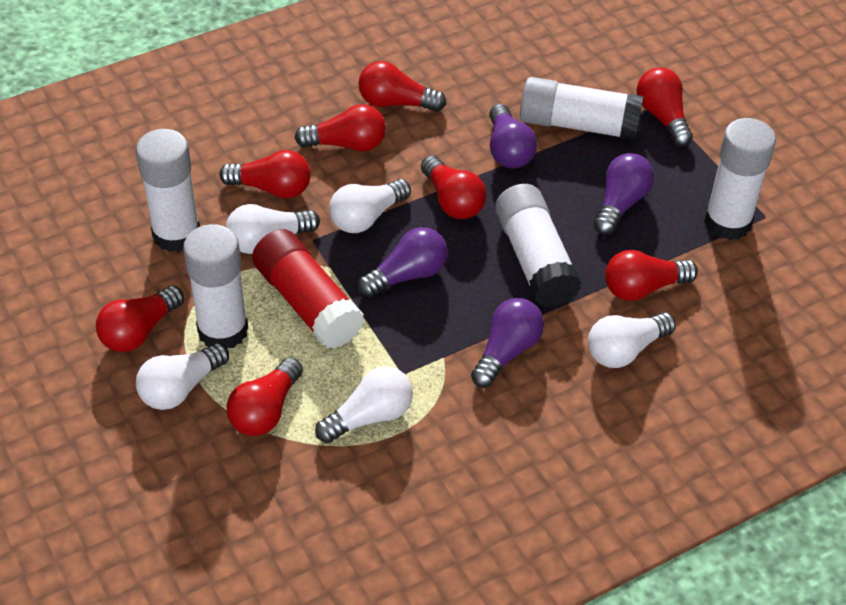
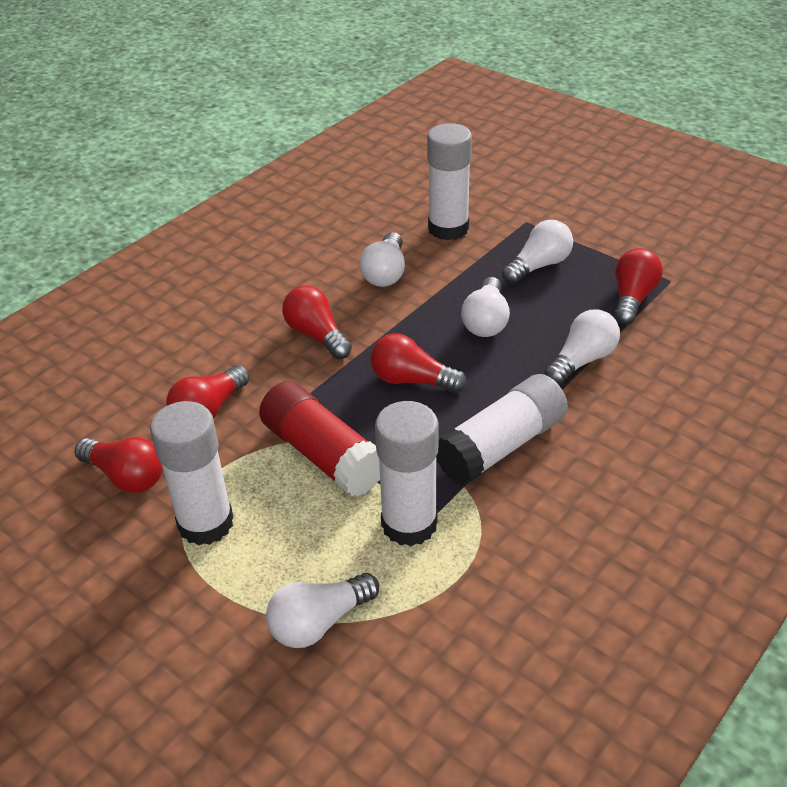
purple light bulb: [358,227,448,297] [471,298,544,387] [489,104,537,168] [594,153,654,235] = 4 -> none = 0
red light bulb: [96,286,184,352] [219,150,311,198] [227,357,303,436] [295,104,386,151] [358,61,446,112] [421,155,486,219] [605,250,698,301] [636,68,693,147] = 8 -> [75,437,163,493] [166,365,250,419] [282,285,352,359] [370,333,466,393] [614,248,663,325] = 5
white glue stick: [136,129,200,252] [183,224,248,348] [495,184,581,308] [520,77,644,140] [704,118,776,240] = 5 -> [150,401,234,546] [375,401,439,546] [427,123,472,241] [436,374,568,485] = 4

